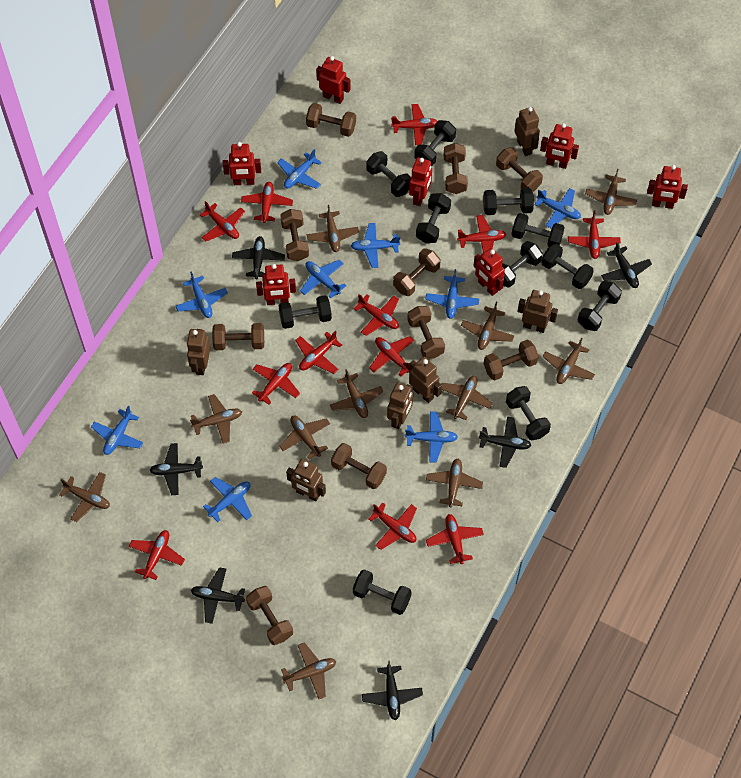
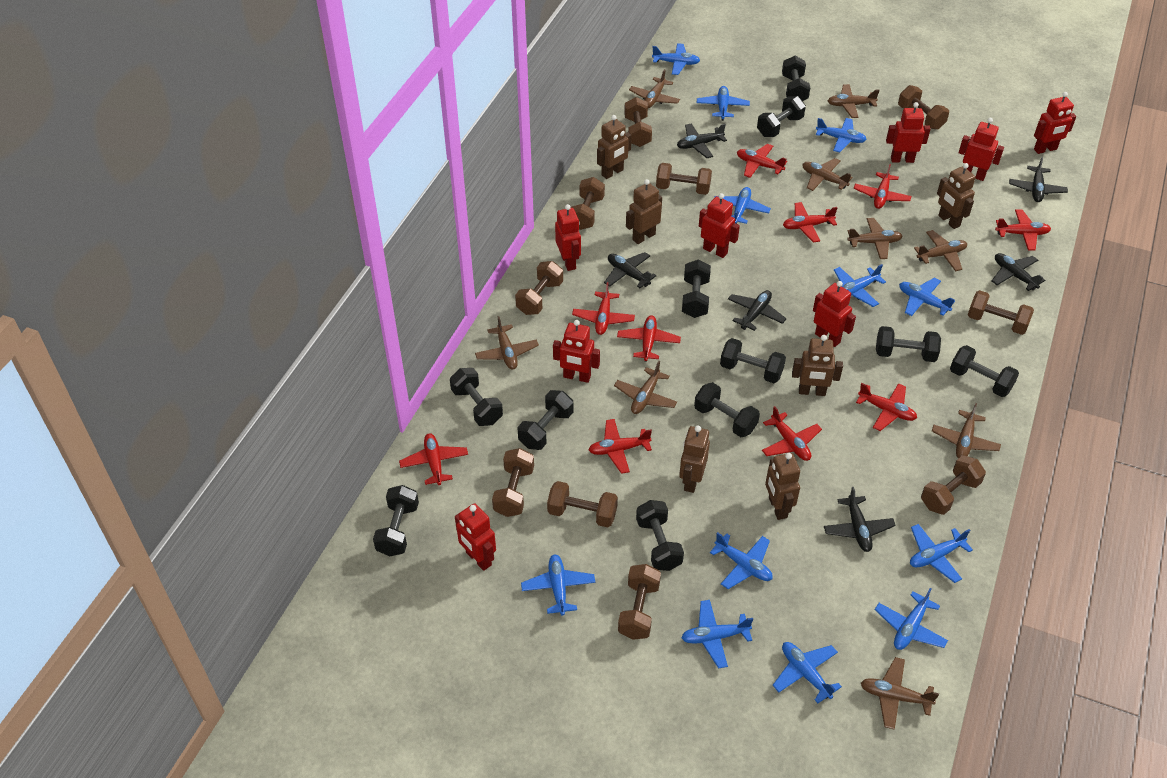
blue plane: [91,406,143,455] [176,271,228,318] [203,477,252,522] [277,149,322,189] [300,260,346,298] [351,223,400,268] [405,412,458,463] [426,269,479,319] [534,188,581,228] = 9 -> [521,555,595,616] [652,43,700,75] [681,600,753,669] [697,86,750,121] [710,532,773,589] [714,187,771,224] [773,642,842,703] [816,118,867,152] [834,264,886,307] [875,588,948,650] [899,277,955,316] [910,524,973,583] = 12
brown plane: [59,472,110,522] [190,394,242,444] [279,415,330,460] [281,642,336,699] [307,205,359,252] [330,369,383,418] [426,459,483,508] [441,376,493,420] [461,302,514,350] [543,338,595,384] [585,169,637,215] = 11 -> [475,316,539,370] [614,361,677,414] [629,69,680,108] [802,158,853,191] [828,84,880,118] [847,218,902,259] [861,657,939,730] [914,230,967,272] [932,403,1001,459] = 9
red plane: [129,530,185,580] [200,201,245,242] [241,182,293,223] [252,363,300,405] [295,331,342,374] [354,294,399,336] [368,503,417,550] [369,336,414,377] [391,104,437,145] [426,514,484,564] [457,215,506,253] [568,211,621,259] = 12 -> [399,433,468,485] [572,282,635,335] [589,419,652,474] [617,315,681,362] [737,144,787,178] [762,406,822,461] [783,202,837,243] [854,164,911,209] [856,383,917,431] [995,210,1051,250] = 10
red robot: [223,142,261,185] [256,264,296,305] [316,56,351,104] [409,157,432,206] [474,248,505,296] [540,123,579,169] [647,165,688,209] = 7 -> [455,503,496,571] [553,320,600,383] [555,204,581,271] [699,193,740,258] [813,281,856,347] [886,102,930,163] [959,118,1004,181] [1034,92,1076,154] = 8

